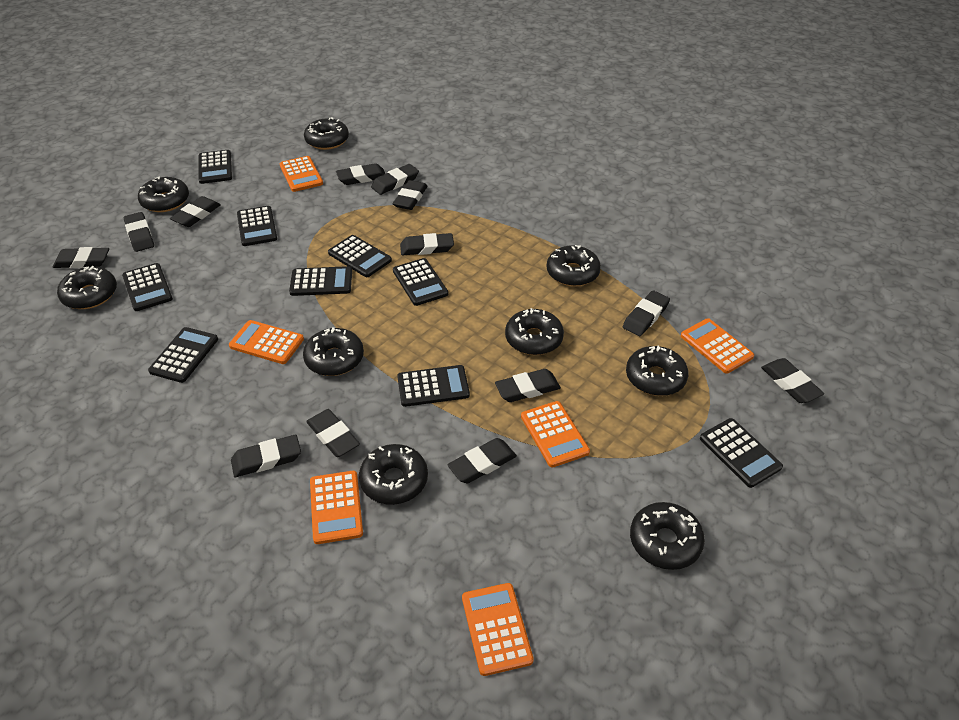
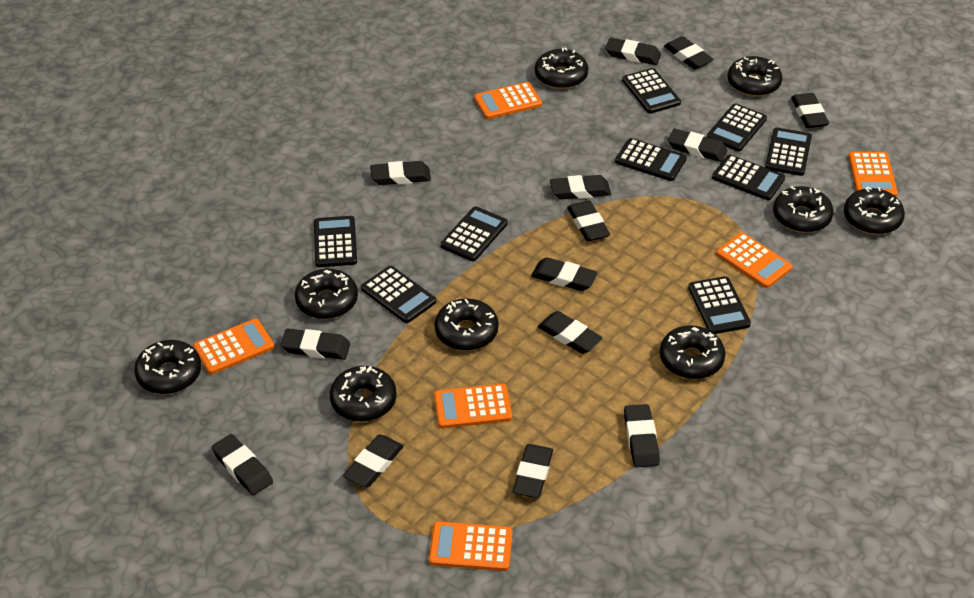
black eraser: [53,247,109,268] [124,212,154,252] [170,196,221,227] [231,435,301,477] [306,409,360,457] [336,163,385,185] [371,164,419,195] [393,180,428,210] [400,233,454,255] [447,438,517,483] [495,369,561,402] [623,290,670,336] [761,358,824,403] = 13 -> [211,434,273,495] [280,329,350,360] [343,434,404,488] [370,161,431,185] [512,444,553,498] [531,257,598,291] [538,311,603,354] [550,175,611,200] [567,200,610,242] [605,38,661,65] [624,404,660,467] [664,36,714,69] [668,129,728,162] [791,93,829,128] = 14

